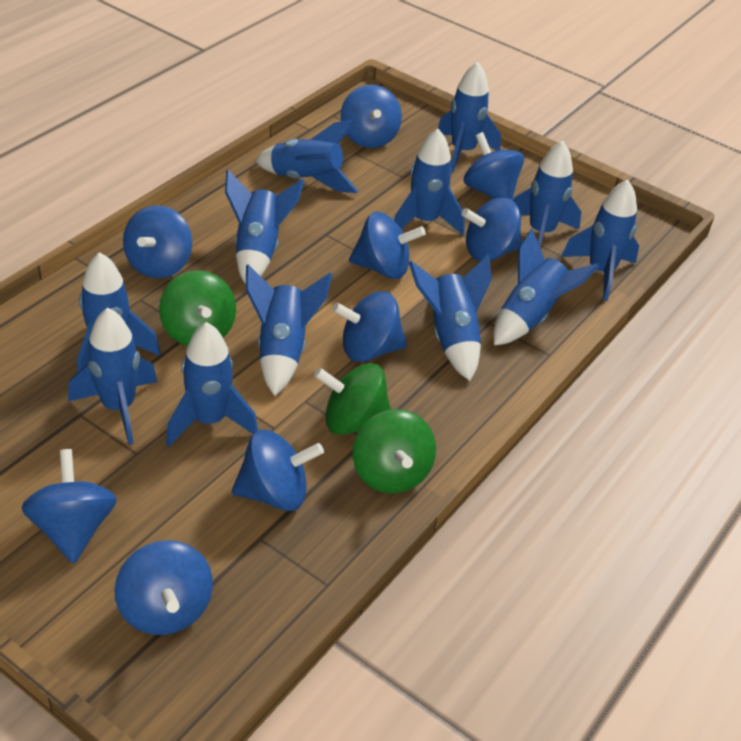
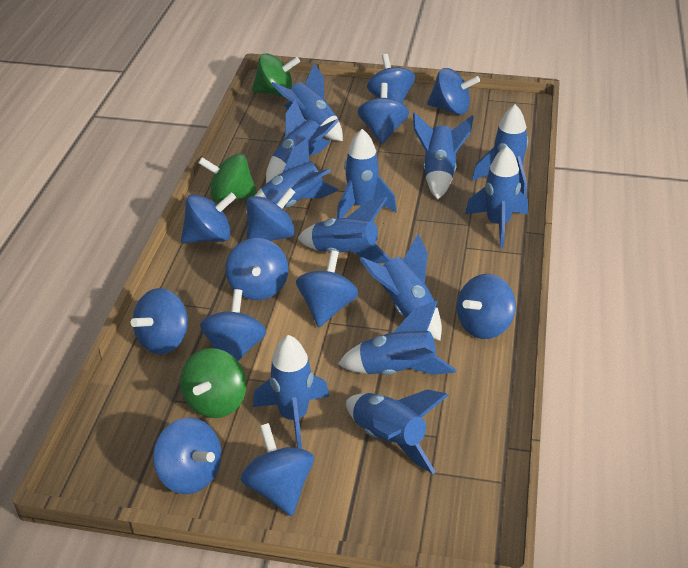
blue spinning top: [21,449,117,564] [114,540,213,635] [123,205,192,279] [232,430,324,511] [332,291,407,362] [341,85,402,148] [349,212,426,279] [462,197,522,261] [464,132,524,200] = 9 -> [131,288,188,354] [153,417,222,494] [181,192,236,243] [200,289,267,361] [226,238,288,300] [241,423,314,516] [247,187,295,241] [296,250,359,327] [358,83,409,144] [367,54,415,103] [427,68,480,115] [457,274,516,339] = 12

